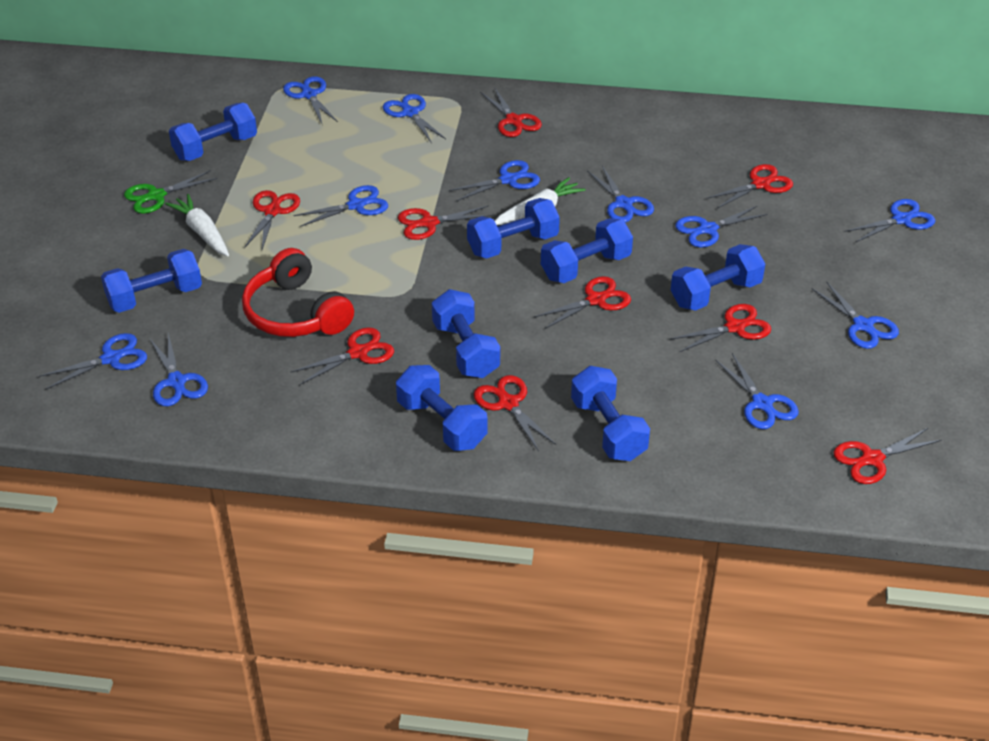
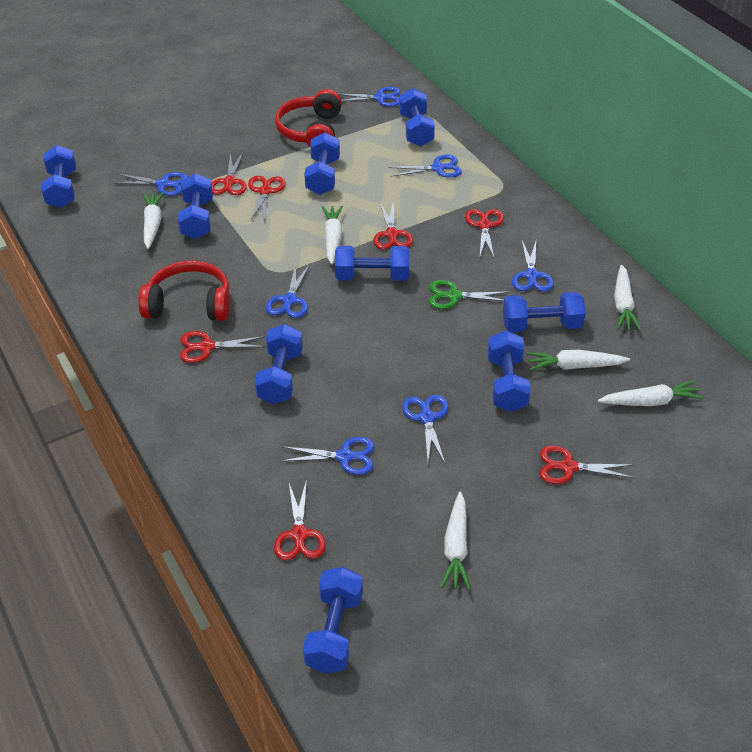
blue dumbbell: [101,249,202,313] [169,103,257,161] [396,365,488,451] [432,289,500,378] [467,198,560,259] [541,218,633,283] [571,366,650,461] [671,244,765,311] = 8 -> [41,145,76,208] [178,173,213,239] [254,324,303,404] [303,567,363,673] [304,132,340,195] [335,246,409,281] [399,88,435,147] [488,330,531,412] [503,292,586,332] = 9
blue scissors: [39,333,147,390] [150,333,208,406] [283,76,338,124] [293,185,388,227] [383,94,446,143] [449,160,540,201] [587,166,654,222] [675,205,768,247] [715,353,799,429] [812,281,899,349] [845,199,936,243] = 11 -> [113,172,187,196] [265,264,310,318] [281,437,374,475] [338,87,400,107] [388,154,462,178] [402,395,448,463] [512,241,554,292] = 7
red headphones: [242,248,354,337] = 1 -> [138,261,230,321] [275,89,342,147] = 2
red scissors: [244,190,300,249] [290,327,394,385] [398,205,494,240] [474,375,556,452] [480,87,542,137] [534,276,631,329] [670,304,771,352] [706,164,793,209] [833,428,942,484] = 9 -> [180,331,265,363] [211,153,247,195] [248,176,286,222] [274,479,326,560] [373,200,413,249] [465,209,504,257] [539,446,635,484] = 7
white carrot: [165,194,229,256] [495,177,585,225] = 2 -> [143,192,164,249] [322,206,343,264] [441,491,470,590] [527,350,630,371] [598,380,704,406] [614,265,641,331] = 6

